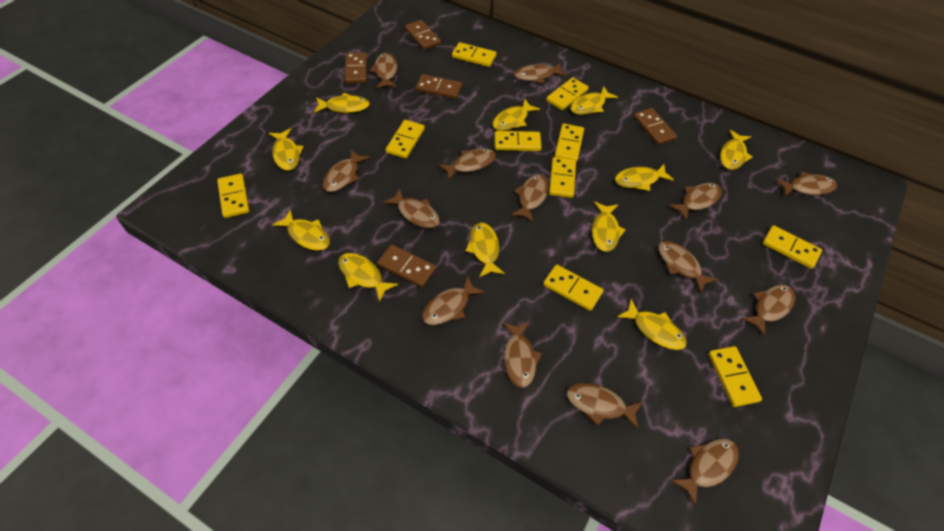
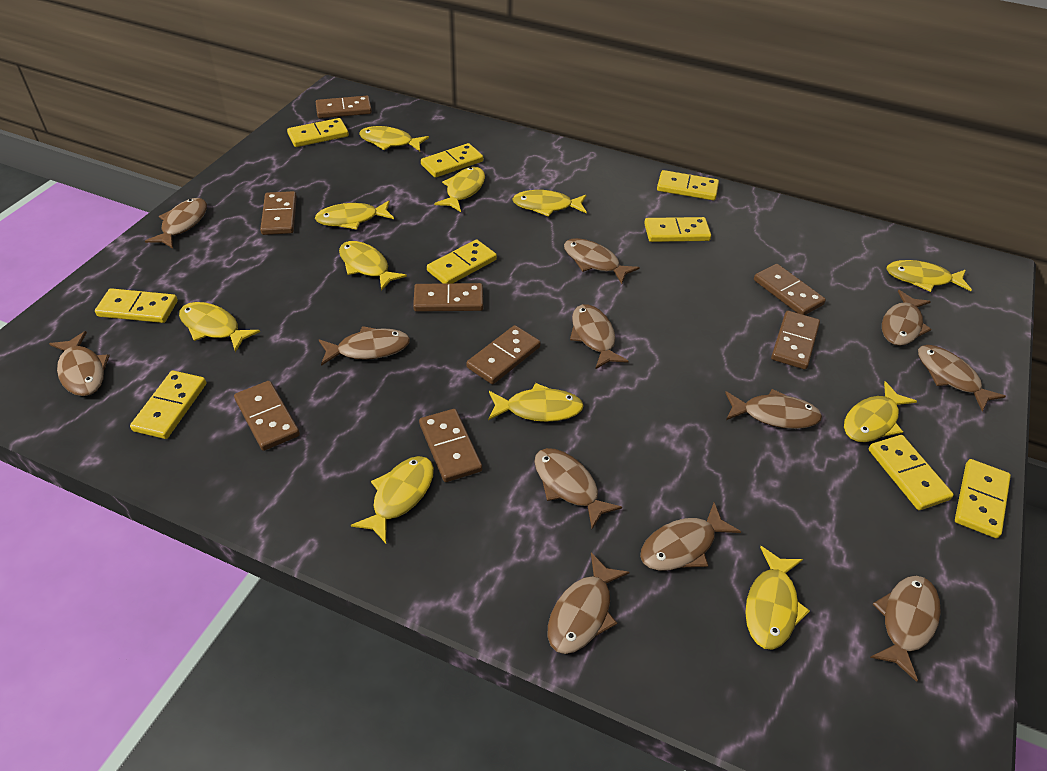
brown domino: [345,52,367,83] [377,245,436,287] [405,20,441,50] [416,74,462,99] [634,108,677,145] = 5 -> [234,381,300,451] [260,191,297,235] [316,96,372,118] [413,283,483,312] [419,409,482,482] [466,325,541,384] [754,264,826,315] [771,311,820,369] = 8
brown fish: [323,149,370,192] [370,53,397,88] [383,188,440,228] [422,276,485,325] [438,148,496,180] [503,322,542,388] [511,175,549,223] [515,63,567,84] [567,383,643,429] [658,241,718,293] [669,183,722,220] [670,438,739,506] [742,285,795,336] [776,172,837,197] = 14 -> [49,331,110,396] [145,198,207,249] [319,326,410,366] [534,448,622,529] [548,552,630,654] [564,238,640,284] [570,304,629,369] [640,503,741,571] [725,389,822,429] [870,575,941,682] [882,290,932,346] [918,345,1006,411] = 12
yellow domino: [217,174,250,218] [386,120,425,159] [452,42,497,67] [495,131,542,151] [543,265,603,311] [546,78,589,110] [549,157,576,198] [555,124,584,162] [708,346,762,407] [763,225,822,269] = 10 -> [95,288,178,323] [130,371,207,439] [287,118,349,147] [421,143,483,178] [427,239,497,283] [644,217,711,242] [657,170,719,200] [869,435,954,510] [955,459,1011,538] = 9

